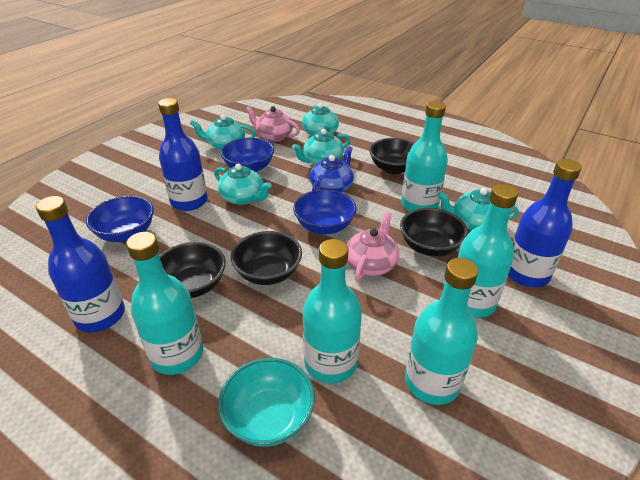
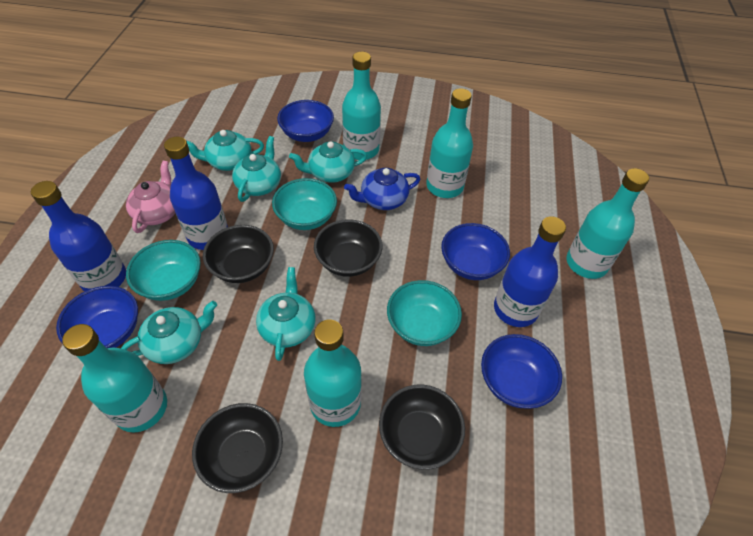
blue bowl: [86,196,154,242] [221,138,274,172] [293,189,357,234] = 3 -> [56,286,138,348] [277,100,334,142] [441,223,510,280] [481,334,562,409] = 4
pink teapot: [245,106,300,142] [347,211,399,281] = 2 -> [126,161,175,233] = 1
turquoise bowl: [218,358,315,447] = 1 -> [126,240,201,301] [272,178,337,230] [387,280,462,346] = 3

